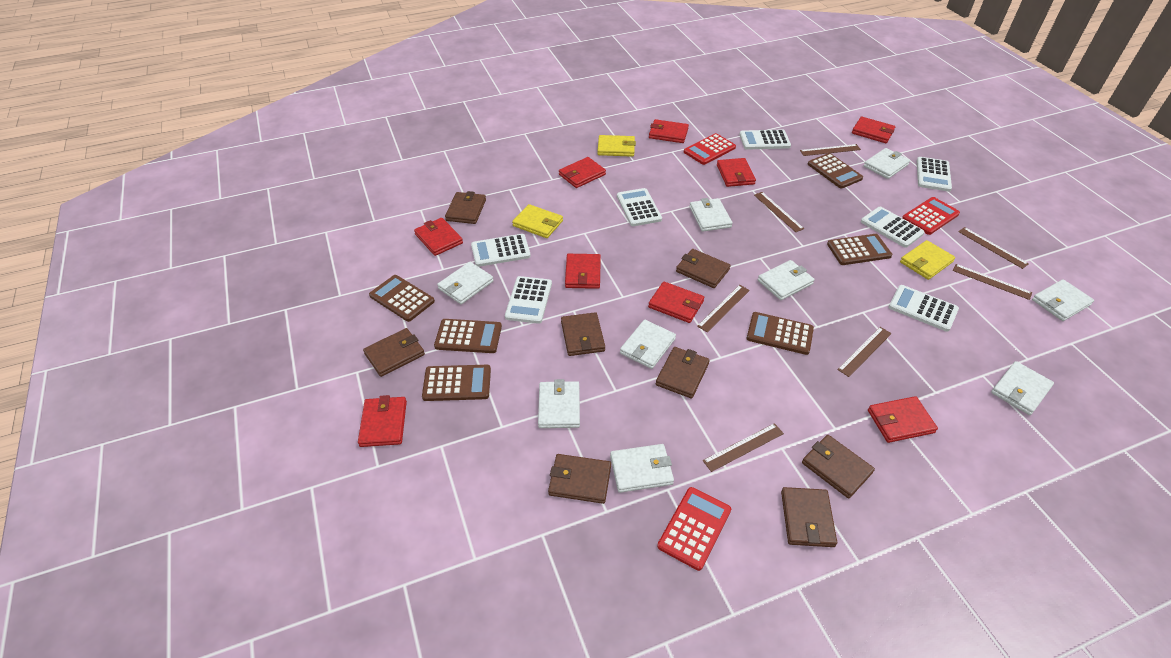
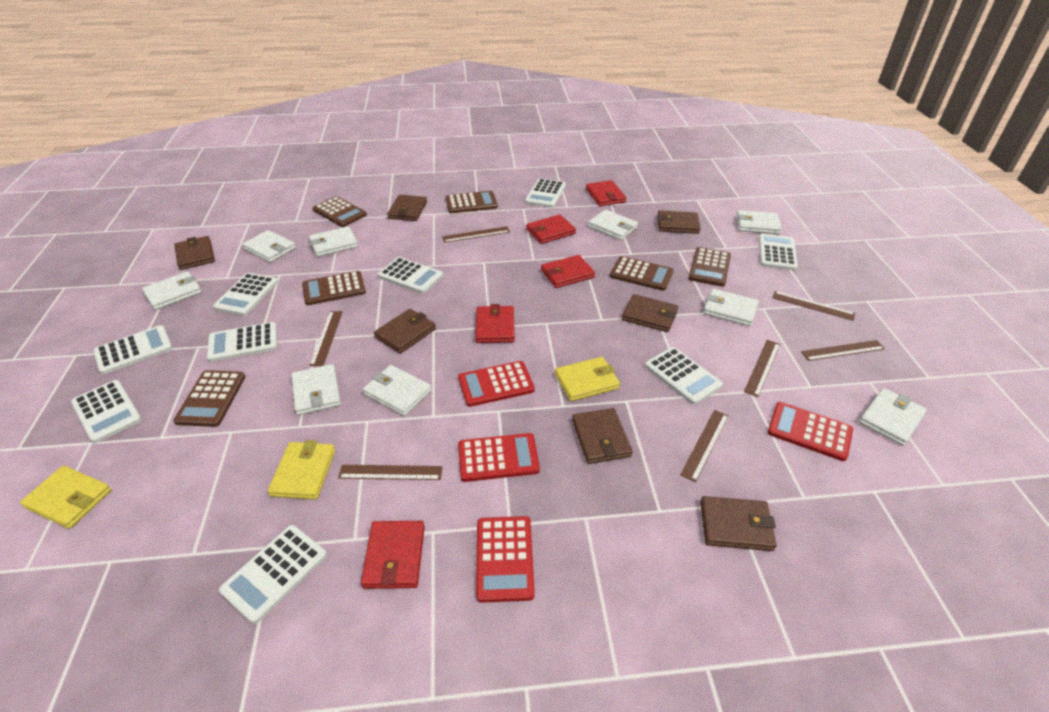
brown wallet: [363,328,425,377] [445,191,486,224] [548,454,611,504] [561,312,605,356] [656,347,710,398] [676,249,731,288] [781,487,837,547] [802,435,875,498] = 8 -> [174,236,215,270] [374,309,436,354] [387,195,427,221] [572,408,633,464] [622,294,678,332] [657,210,700,234] [700,496,777,551] = 7
red calculator: [657,487,731,571] [684,133,736,165] [902,197,960,235] = 3 -> [458,361,535,407] [458,433,540,482] [476,516,535,603] [768,402,853,461] = 4
red wallet: [358,395,407,447] [414,218,463,256] [559,157,606,188] [565,254,601,289] [648,281,704,323] [649,119,689,143] [717,158,756,187] [852,116,895,143] [868,396,938,443] = 9 -> [361,521,425,589] [475,304,515,343] [526,214,576,244] [541,255,595,288] [586,180,626,206] = 5
white calculator: [471,234,531,267] [505,276,552,324] [617,188,662,226] [739,130,791,150] [861,207,925,248] [889,285,959,332] [917,157,952,192] = 7 -> [71,380,142,443] [93,325,173,374] [207,322,277,362] [213,273,278,316] [219,525,327,624] [378,257,443,294] [525,178,566,208] [645,347,723,405] [759,234,798,270] = 9

